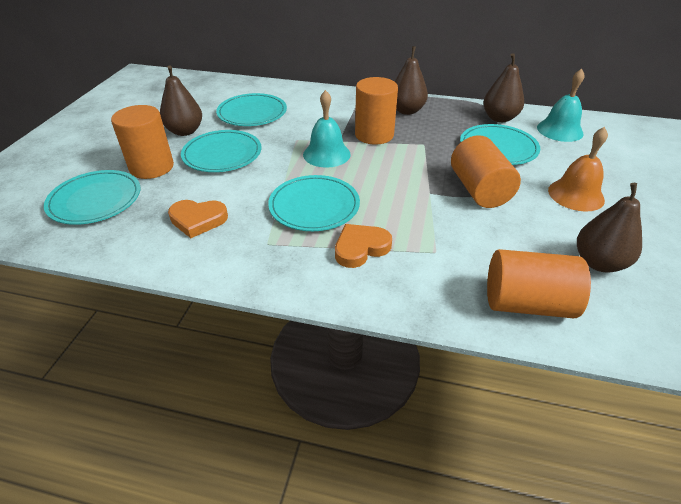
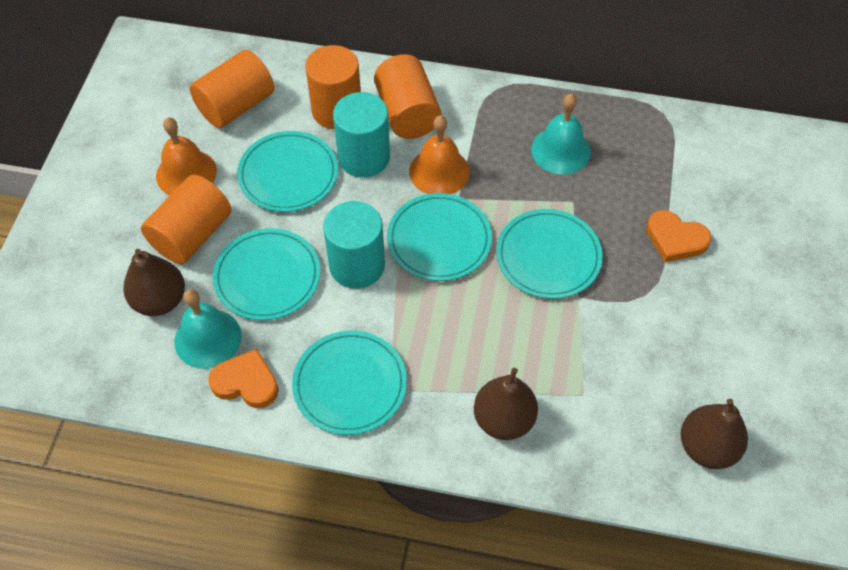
brown pear: [160,66,202,136] [395,46,428,115] [483,53,524,122] [577,183,642,273] = 4 -> [123,249,185,316] [474,368,538,440] [681,399,748,469] = 3
orange bell: [548,127,608,212] = 1 -> [156,117,217,195] [409,115,470,194] = 2
turquoise cylinder: none = 0 -> [323,201,385,289] [333,92,390,178] = 2

